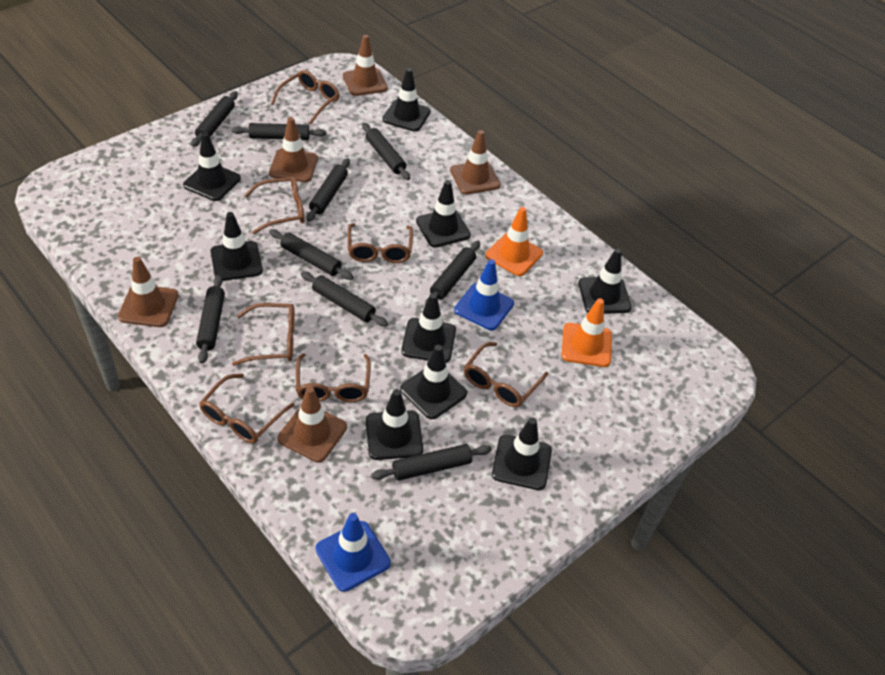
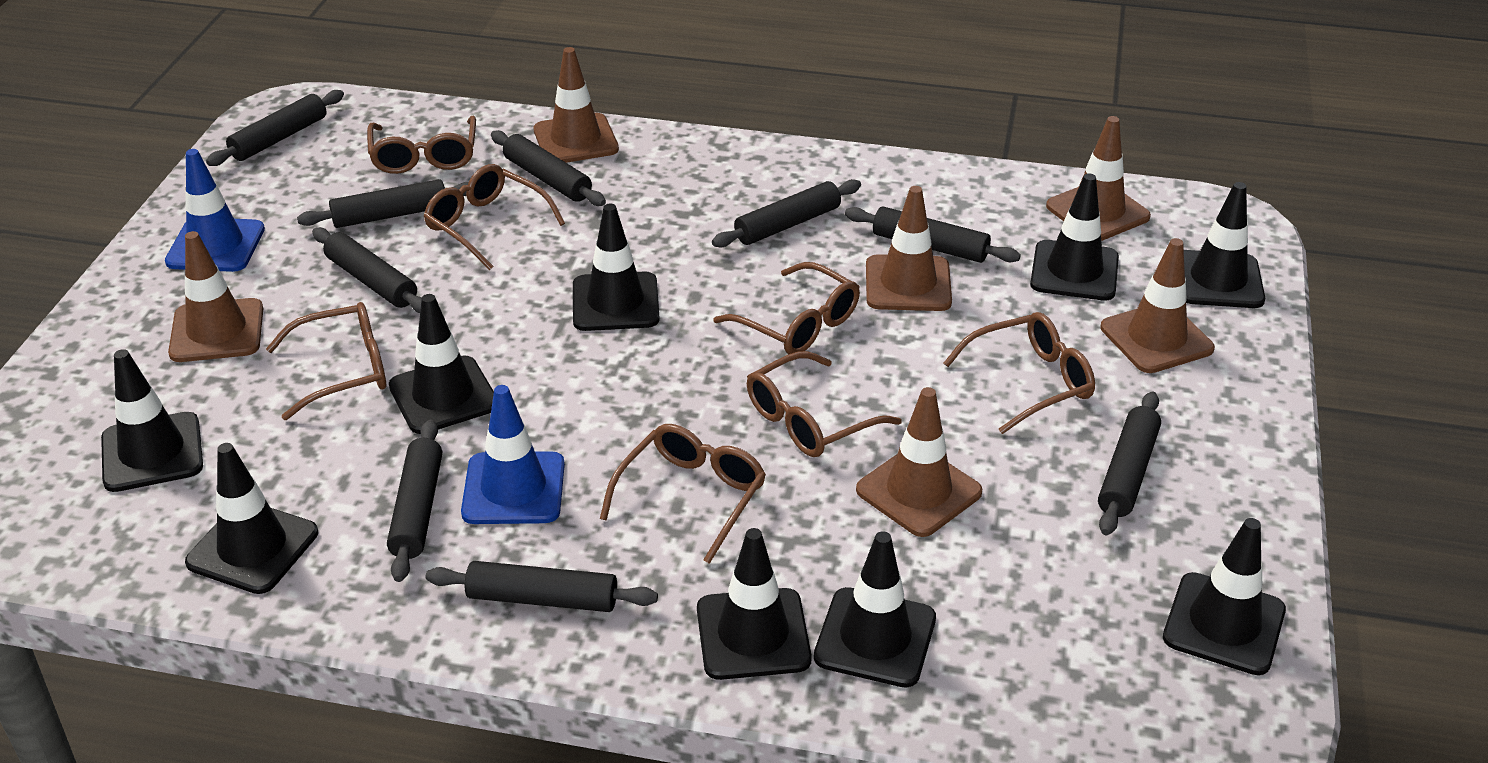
brown traffic cone: [118,257,179,327] [269,117,318,182] [277,386,347,463] [343,35,388,96] [450,130,501,194] = 5 -> [168,231,263,362] [534,47,619,163] [856,387,982,537] [866,186,952,311] [1046,116,1151,241] [1100,238,1215,373] = 6
orange traffic cone: [485,207,543,276] [561,298,612,367] = 2 -> none = 0

